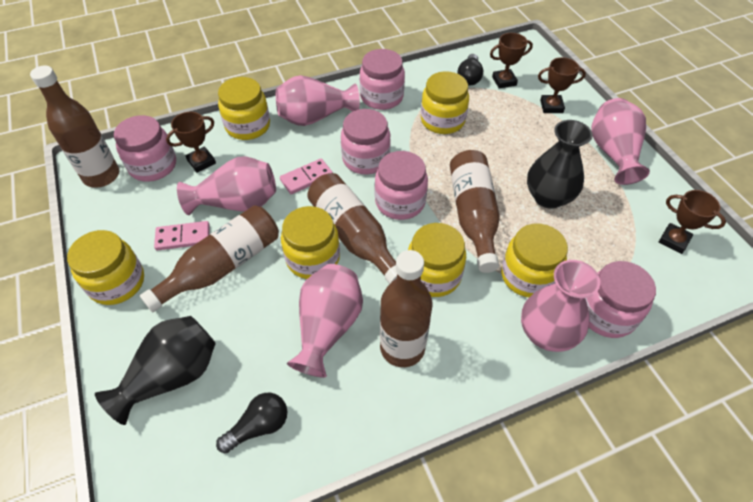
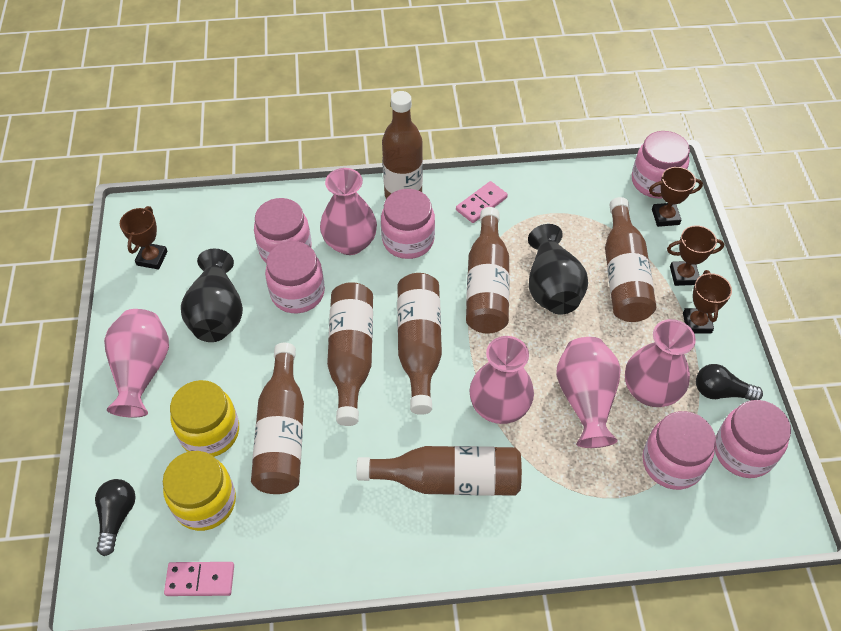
brown bottle: [30,66,119,188] [140,205,279,312] [307,173,397,284] [380,250,432,367] [450,150,500,273] = 5 -> [251,343,304,494] [327,282,373,426] [356,446,522,496] [382,91,423,199] [397,273,442,415] [466,207,510,333] [605,197,656,322] = 7
pink jar: [114,115,176,182] [341,109,391,174] [360,49,405,110] [375,151,428,220] [585,261,656,338] = 5 -> [254,198,312,262] [265,241,325,313] [381,189,435,259] [632,131,690,199] [642,411,716,490] [715,400,791,478] = 6
yellow jar: [67,230,144,305] [218,77,270,140] [281,206,340,279] [408,223,466,297] [421,71,469,134] [501,223,568,297] = 6 -> [163,451,236,531] [170,380,239,457] = 2

